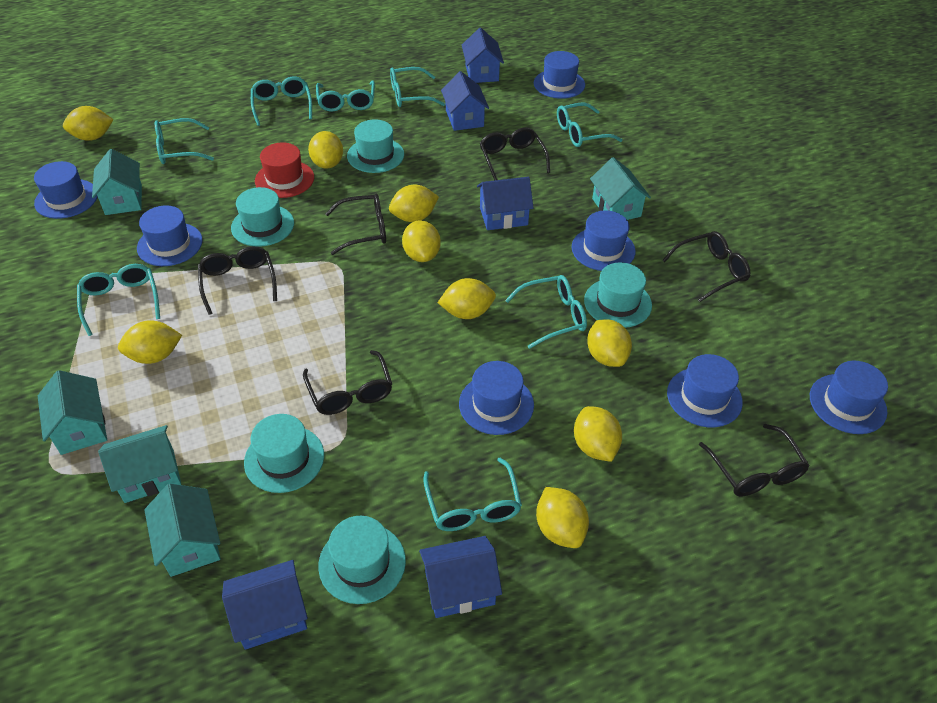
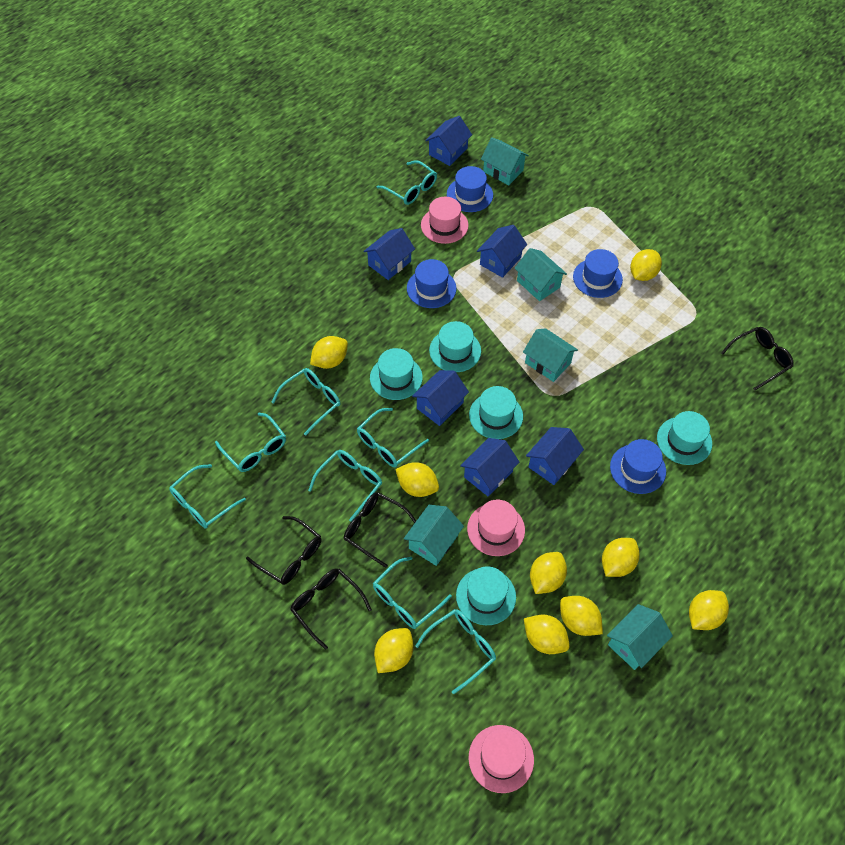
black glasses: [198,246,277,315] [303,350,392,415] [325,194,386,255] [480,127,550,180] [662,231,750,302] [699,424,810,497] = 6 -> [246,516,321,585] [290,569,372,650] [344,492,416,568] [721,327,794,390] = 4
blue hat: [34,161,98,219] [137,205,203,266] [459,361,534,435] [534,51,585,99] [572,210,636,271] [667,354,743,427] [810,361,888,434] = 7 -> [407,259,456,308] [447,166,493,212] [573,249,623,298] [610,439,666,494] = 4
blue house: [222,560,308,650] [419,536,502,618] [441,71,489,131] [462,28,504,83] [477,177,534,230] = 5 -> [363,228,415,280] [412,370,469,426] [425,116,472,166] [460,438,519,496] [477,225,527,278] [526,427,584,485] = 6
pink hat: none = 0 -> [421,197,469,244] [467,500,525,556] [469,725,534,793] = 3
red hat: [255,143,314,198] = 1 -> none = 0

